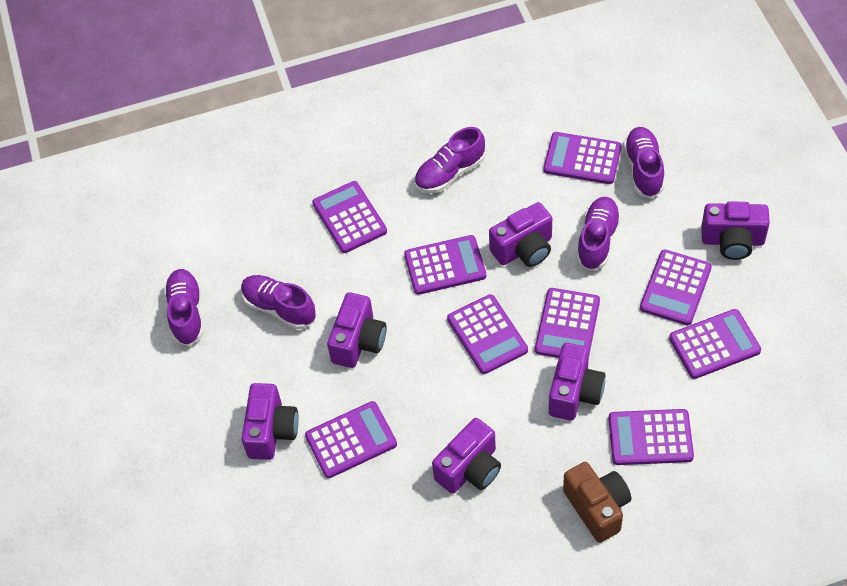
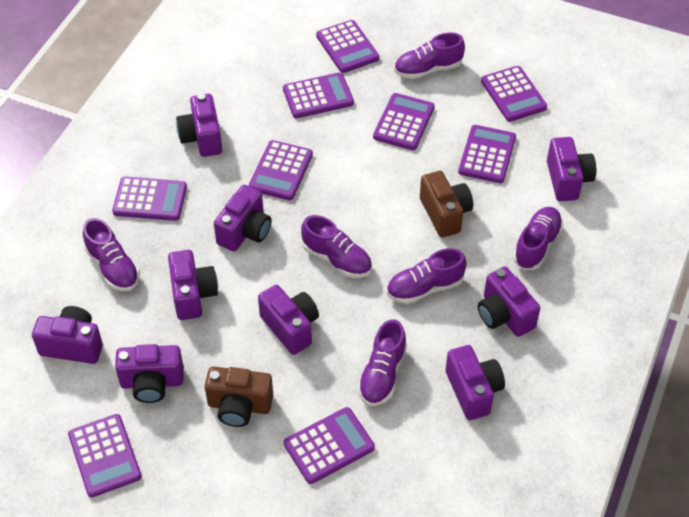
brown camera: [563,462,631,543] = 1 -> [205,366,273,427] [420,171,473,237] = 2
purple camera: [241,383,299,460] [327,292,387,368] [432,418,501,494] [489,202,552,267] [549,343,605,420] [701,201,770,260] = 6 -> [32,306,103,364] [115,344,184,403] [168,250,218,320] [176,93,222,157] [214,185,272,251] [258,285,319,355] [446,345,505,420] [478,267,540,337] [547,137,596,201] = 9
purple shoe: [164,269,204,346] [241,275,316,329] [414,127,485,193] [576,197,621,271] [623,127,665,198] = 5 -> [83,218,140,292] [301,215,372,278] [358,319,407,406] [387,248,467,304] [394,33,465,79] [513,207,563,270] = 6

